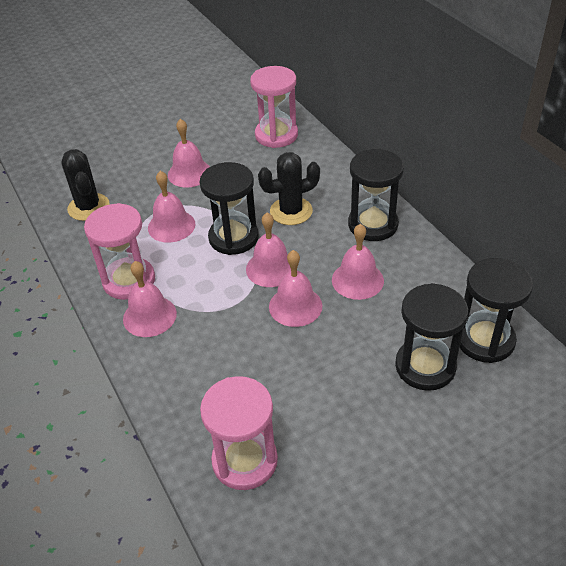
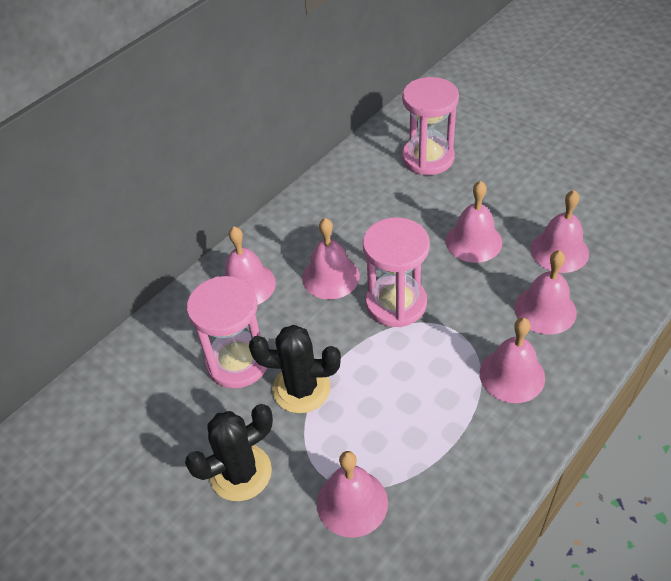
black hourglass: [200,162,259,255] [348,149,404,241] [395,283,468,391] [460,258,533,363] = 4 -> none = 0
pink bell: [123,261,177,337] [148,171,195,243] [168,119,210,187] [246,213,291,287] [269,250,322,327] [332,224,384,300] = 6 -> [224,227,276,305] [302,218,360,299] [317,451,388,538] [446,181,502,263] [480,318,545,403] [514,250,577,335] [531,190,589,273] = 7

